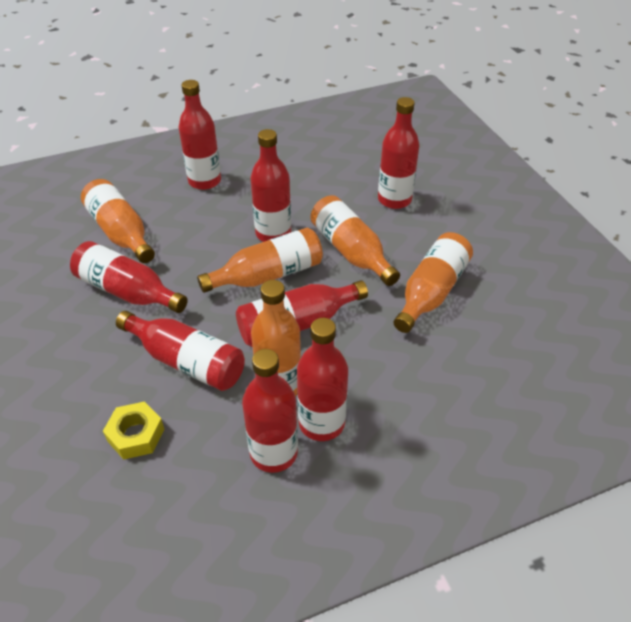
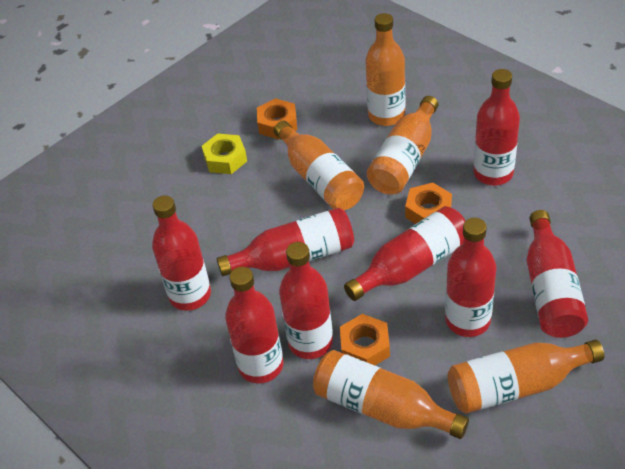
orange nut: none = 0 -> [257,98,297,139] [340,314,390,365] [405,183,452,224] = 3

